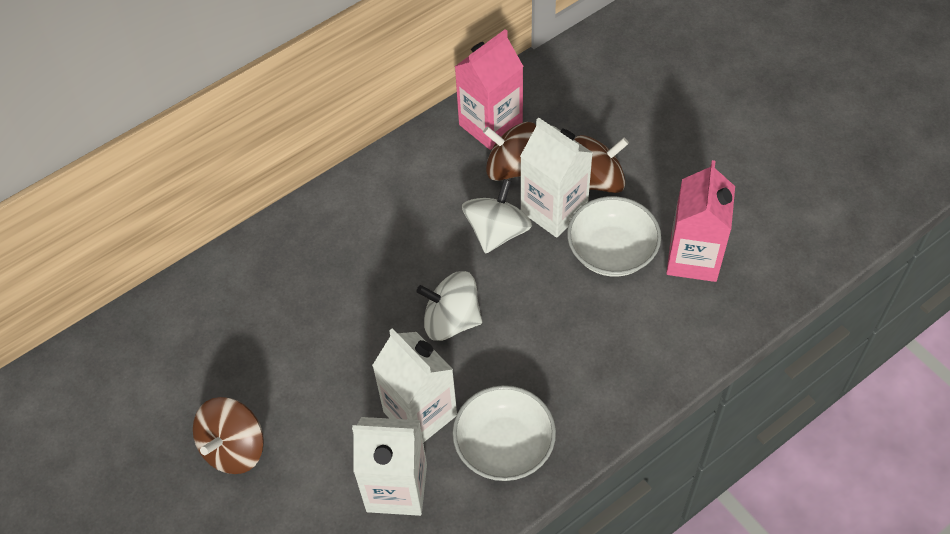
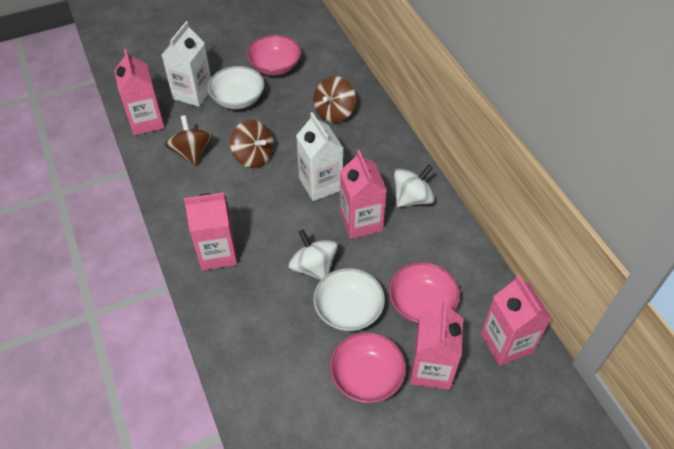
pink bowl: none = 0 -> [247,35,301,76] [330,332,406,403] [389,262,460,324] = 3
pink carton: [455,29,524,150] [666,160,735,282] = 2 -> [114,49,165,135] [184,193,237,270] [340,150,387,239] [410,300,463,390] [481,275,552,366] = 5
white carton: [352,417,427,516] [372,328,457,443] [520,118,593,238] = 3 -> [162,21,211,107] [296,112,343,201] = 2

